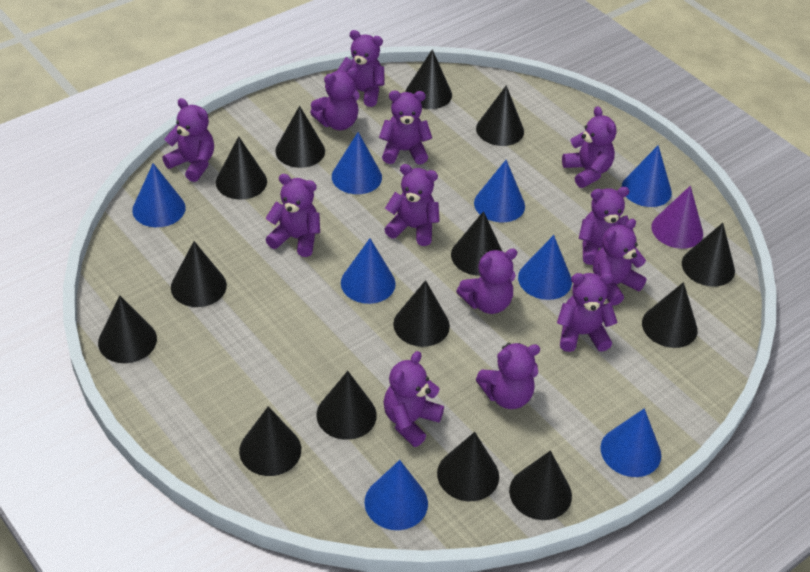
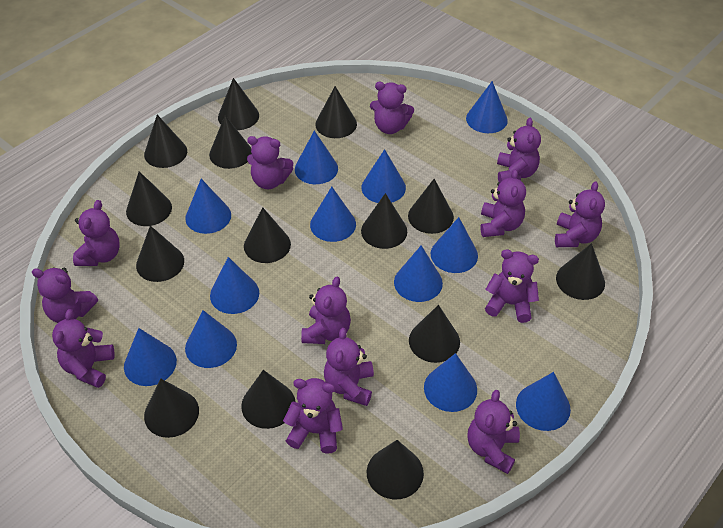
blue cone: [132,163,186,227] [332,132,382,194] [341,238,396,304] [364,460,428,530] [474,160,525,222] [518,235,572,300] [600,408,661,477] [622,145,672,207] = 8 -> [124,328,177,386] [185,179,231,234] [185,310,237,368] [210,257,259,314] [295,130,338,184] [310,187,356,242] [362,149,406,203] [394,245,443,302] [424,353,477,412] [430,217,478,273] [466,81,508,133] [516,372,571,431] = 12
purple cone: [652,186,703,249] = 1 -> none = 0

